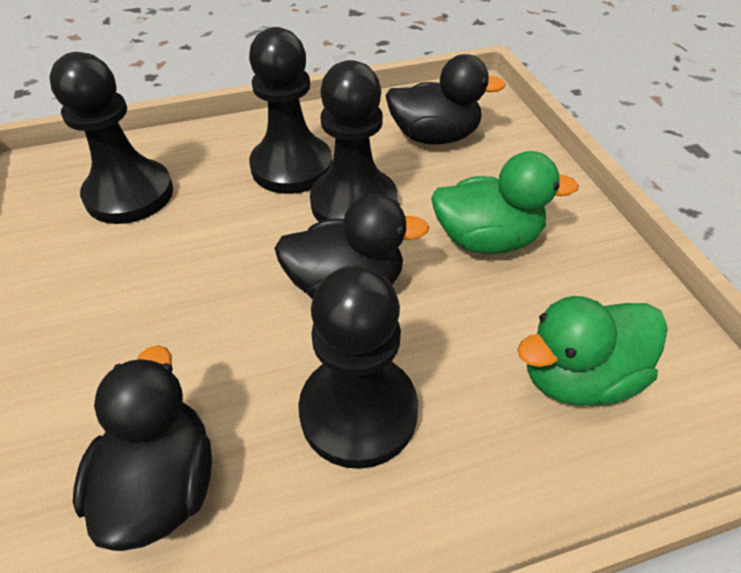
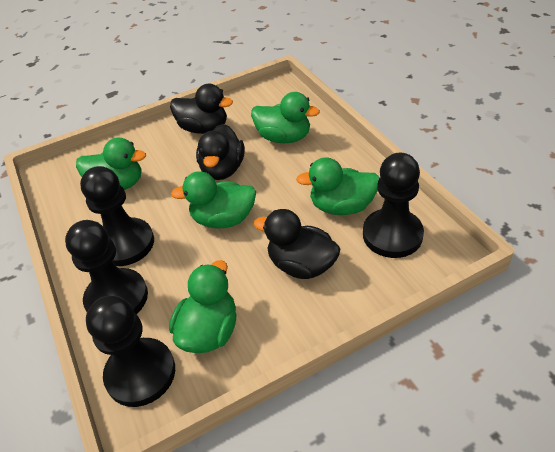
green duck: [431,151,579,254] [517,296,668,406] = 2 -> [76,137,146,190] [169,260,237,353] [171,171,256,228] [251,92,320,143] [296,157,380,215] = 5

